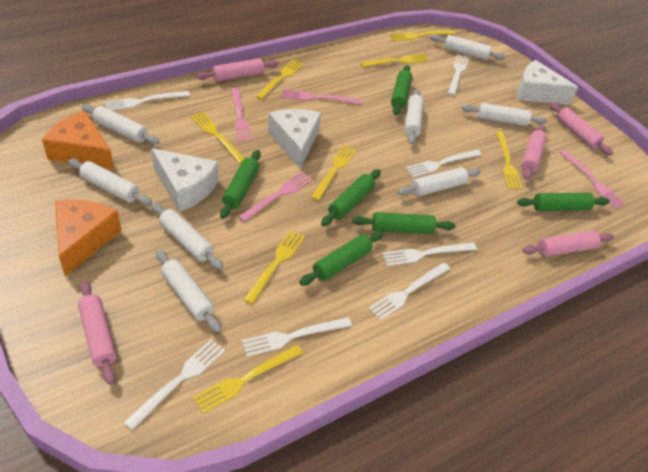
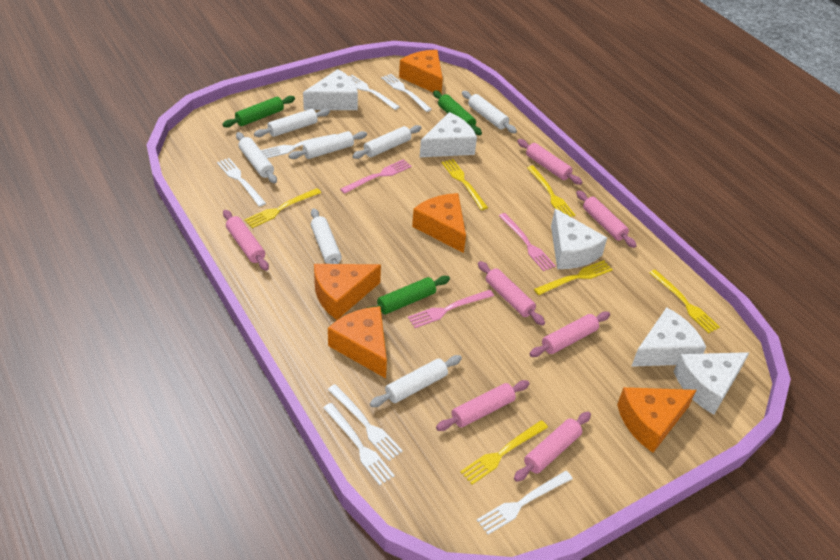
green rolling pin: [220,150,261,219] [299,231,383,286] [321,169,381,226] [352,212,456,234] [391,65,412,115] [517,193,610,211] = 6 -> [222,96,295,128] [367,276,450,314] [433,90,482,135] = 3
orange cheese: [42,111,114,170] [55,199,122,276] = 2 -> [314,264,381,320] [328,306,387,378] [399,50,443,93] [412,193,466,253] [617,387,696,453] = 5
pink fork: [231,88,252,142] [238,172,313,222] [282,89,361,104] [560,150,626,208] = 4 -> [340,159,412,194] [408,290,494,328] [499,213,556,271] = 3
pink rolling pin: [78,281,117,385] [197,58,278,82] [521,125,547,180] [523,231,614,257] [549,102,613,155] = 5 -> [223,210,269,271] [436,380,530,431] [478,261,545,326] [514,412,591,482] [517,139,582,185] [530,312,610,357] [576,190,637,248] = 7
white cheese: [151,148,218,212] [268,109,321,169] [517,60,578,105] = 3 -> [303,69,358,110] [420,112,477,157] [551,209,607,269] [631,307,706,367] [673,352,749,415] = 5
white rolling pin: [68,158,152,206] [82,104,160,145] [151,202,223,270] [156,249,221,333] [397,167,481,196] [405,89,424,144] [431,35,506,60] [462,103,547,126] = 8 -> [236,132,277,184] [254,109,330,137] [288,131,367,159] [311,208,342,264] [352,125,421,159] [370,355,462,407] [462,91,517,133] = 7
yellow fork: [190,112,245,164] [193,345,303,414] [243,230,305,304] [256,59,304,99] [311,144,356,201] [360,53,429,67] [390,30,455,41] [496,131,523,190] = 8 -> [244,188,321,228] [442,159,488,210] [460,420,548,485] [527,166,575,217] [534,260,613,295] [649,269,720,333] = 6

